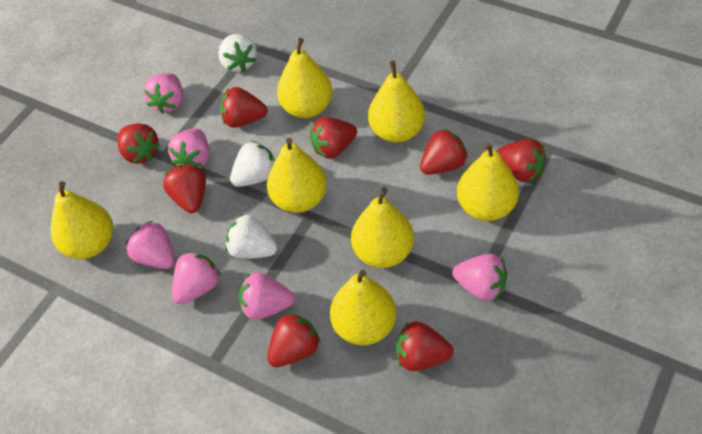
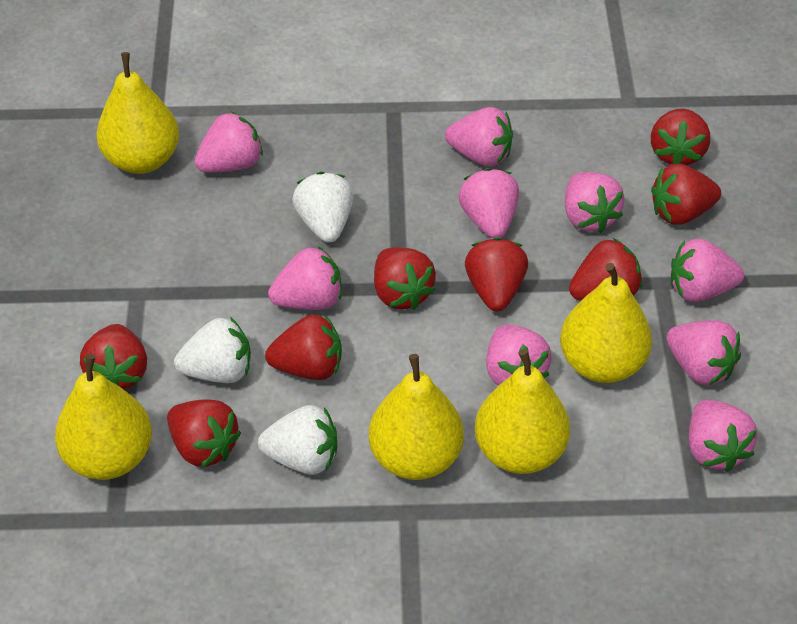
pink strawberry: [126,221,175,269] [143,73,183,114] [168,129,209,168] [172,251,221,304] [239,273,294,320] [452,254,507,301] = 6 -> [195,112,263,173] [268,246,342,310] [445,107,513,166] [458,168,519,239] [486,325,552,386] [565,172,625,233] [666,320,741,385] [671,239,744,302] [689,399,757,472] = 9
yellow pear: [51,181,113,259] [267,138,327,213] [277,38,333,118] [330,270,397,345] [351,188,414,268] [368,60,425,143] [457,142,519,221] = 7 -> [55,354,152,480] [97,52,179,174] [369,354,464,480] [475,349,570,474] [560,263,652,383] = 5

